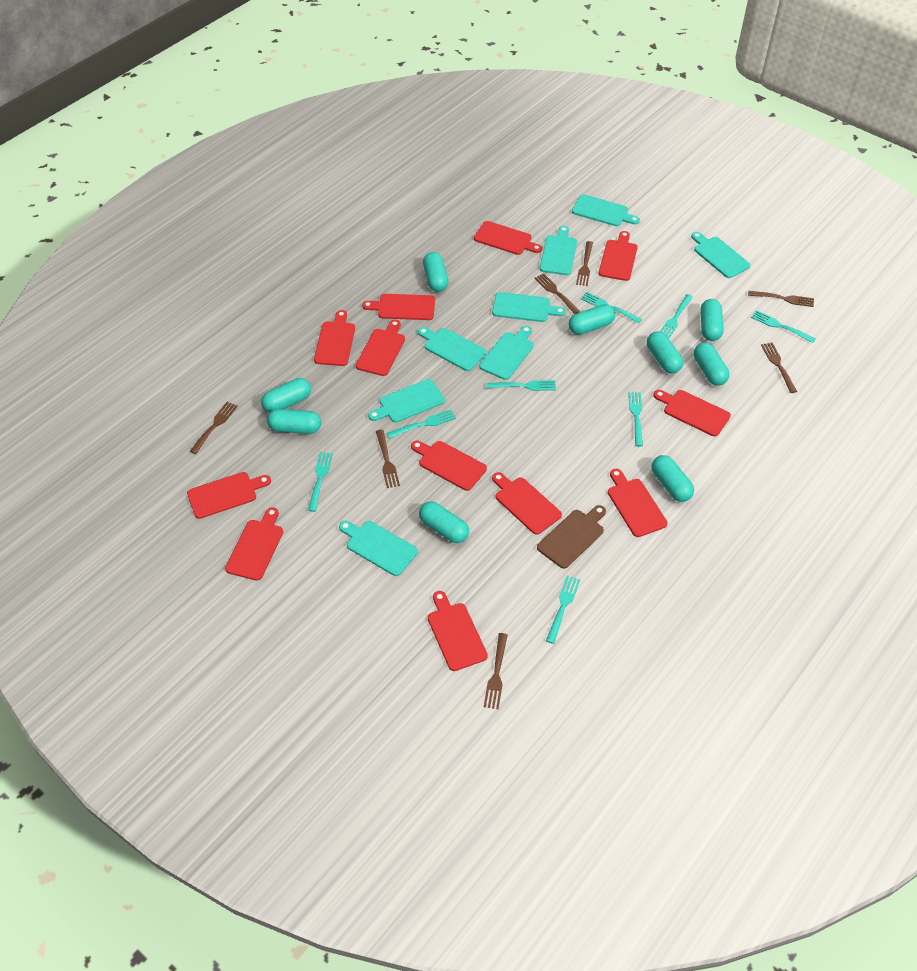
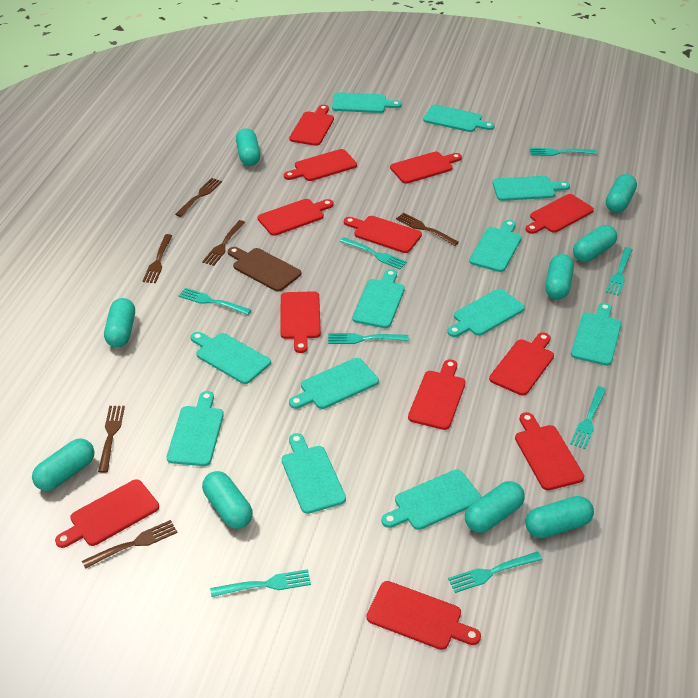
brown fork: [190,402,238,454] [376,430,400,488] [484,633,508,709] [534,273,580,314] [576,241,593,286] [748,291,814,307] [761,343,797,393] = 7 -> [82,520,177,569] [98,406,125,473] [143,234,172,283] [175,178,222,217] [202,220,246,266] [396,213,459,246] = 6
turquoise cutting board: [339,521,418,576] [368,379,445,423] [418,327,487,371] [479,326,534,380] [492,292,566,322] [540,226,577,275] [572,194,640,226] [691,232,750,278] = 8 -> [167,391,224,466] [191,332,271,384] [282,433,346,514] [289,358,379,409] [332,92,402,113] [352,269,405,328] [382,469,481,530] [423,105,494,132] [447,289,525,337] [469,220,522,272] [492,176,570,201] [571,303,622,366] = 12

